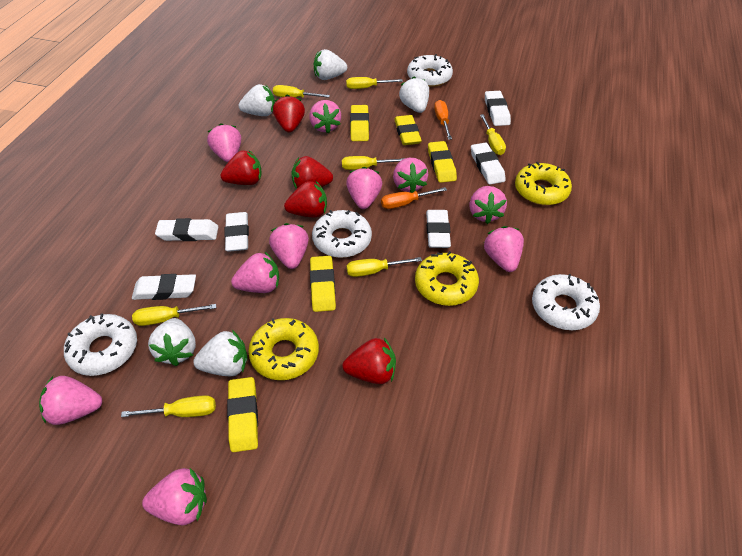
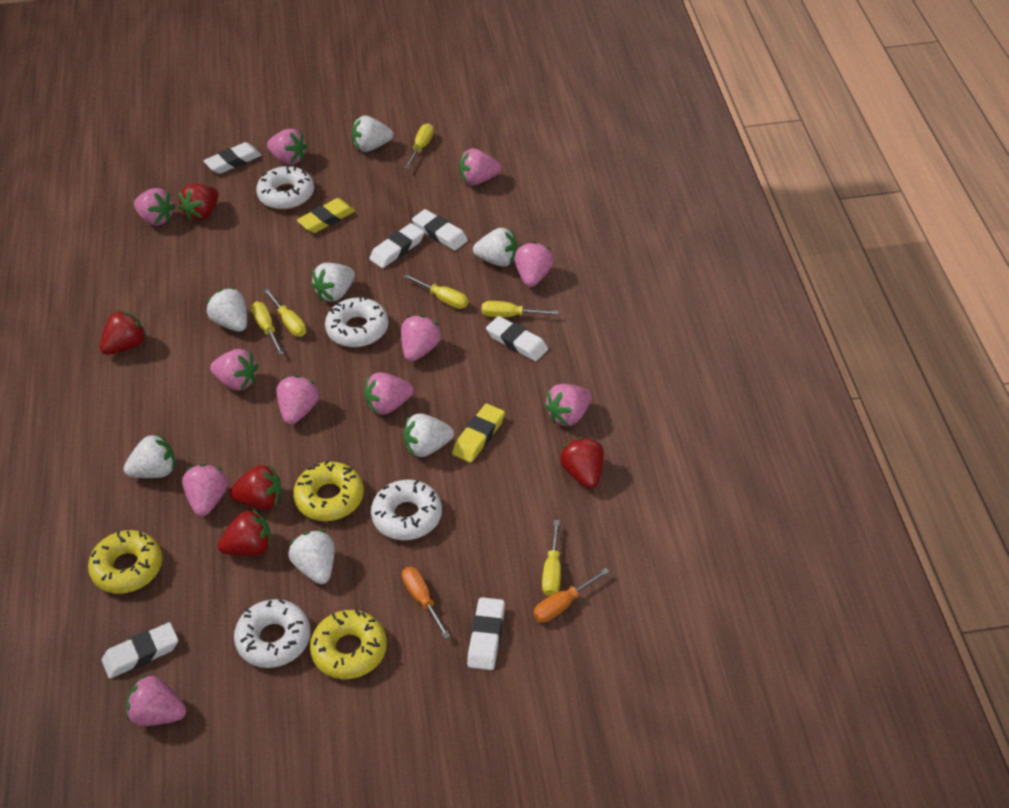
pink strawberry: [39,376,102,425] [142,468,207,525] [207,123,241,162] [231,252,279,293] [269,223,309,269] [309,100,341,133] [346,167,382,209] [393,158,428,193] [469,186,507,224] [484,226,524,272] = 10 -> [126,674,186,726] [134,188,176,226] [182,464,228,517] [210,349,258,391] [267,128,308,165] [277,375,319,425] [364,372,414,415] [401,315,442,362] [459,148,501,186] [514,241,554,287] [544,384,592,426] = 11
white strawberry: [148,318,196,366] [193,330,248,376] [239,84,275,116] [314,49,347,80] [399,76,429,113] = 5 -> [123,433,175,478] [206,287,247,332] [288,530,335,584] [311,263,355,301] [352,115,393,152] [403,414,454,457] [473,228,517,267] = 7
yellow eraser: [227,377,258,452] [310,256,336,312] [350,105,369,141] [394,115,422,145] [428,141,457,183] = 5 -> [297,198,355,233] [452,404,505,463] = 2
yellow screwdriver: [121,395,216,417] [132,304,216,326] [273,85,330,98] [342,156,405,170] [346,77,403,89] [346,257,422,277] [480,114,506,155] = 7 -> [251,302,284,355] [263,288,306,337] [403,274,468,309] [404,123,434,169] [481,301,559,317] [542,520,561,596] = 6

